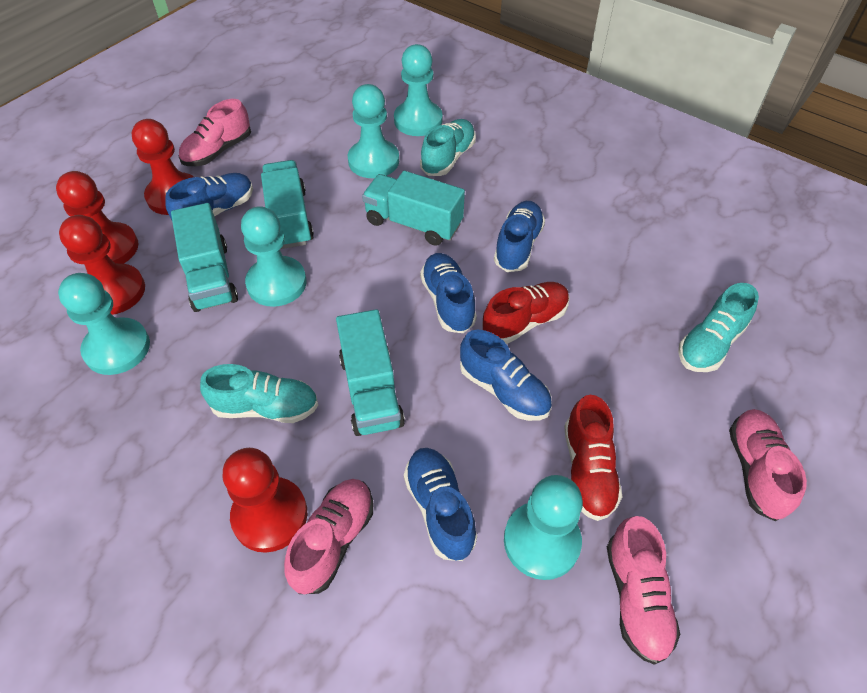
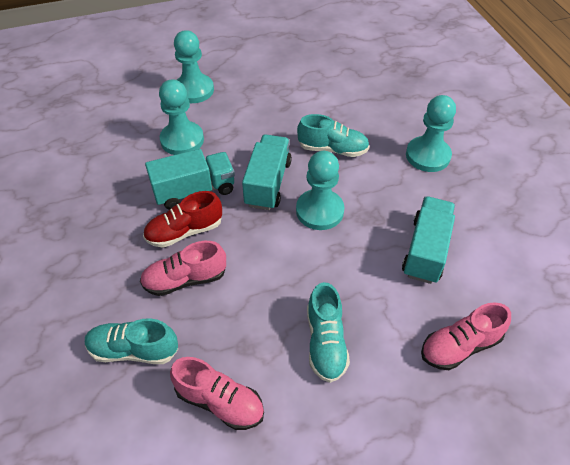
blue shoe: [165,173,253,220] [404,448,477,561] [420,253,477,333] [460,329,552,421] [494,201,545,272] = 5 -> none = 0
pink shoe: [179,99,251,166] [284,479,373,594] [607,516,680,665] [729,409,807,521] = 4 -> [140,241,226,296] [170,357,264,430] [421,302,511,370] = 3
red pawn: [56,171,138,264] [59,215,145,315] [131,119,194,215] [223,448,307,553] = 4 -> none = 0
red shoe: [482,282,570,344] [564,395,623,521] = 2 -> [143,191,222,248] = 1
turquoise pawn: [58,273,150,375] [241,206,307,307] [348,84,399,178] [394,44,443,136] [504,475,583,580] = 5 -> [159,79,204,155] [174,30,214,103] [296,151,344,230] [406,95,456,172] = 4
turquoise truck: [171,203,238,312] [261,160,314,249] [336,309,405,436] [362,171,465,246] = 4 -> [145,149,235,209] [242,134,292,210] [402,197,455,284] = 3

